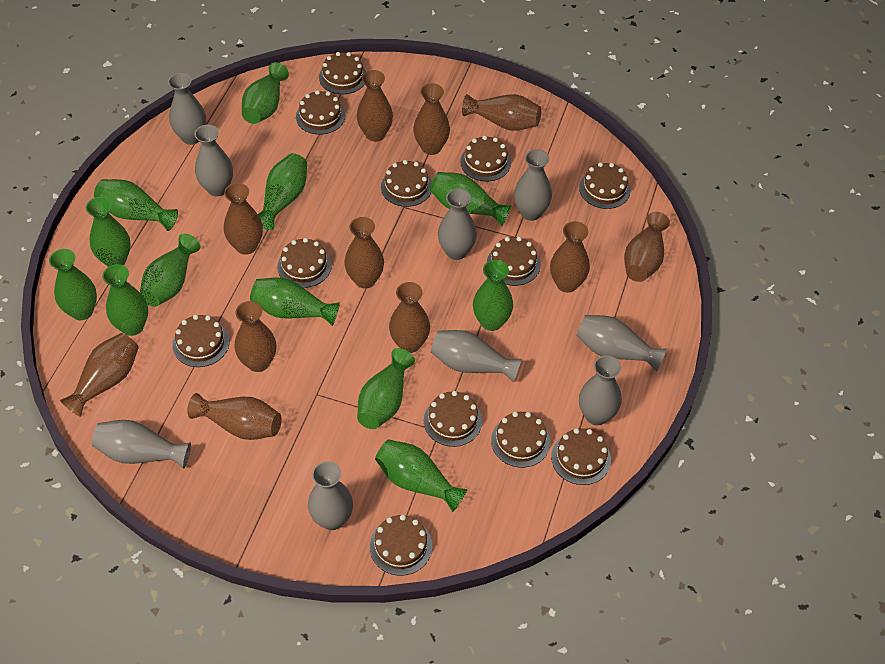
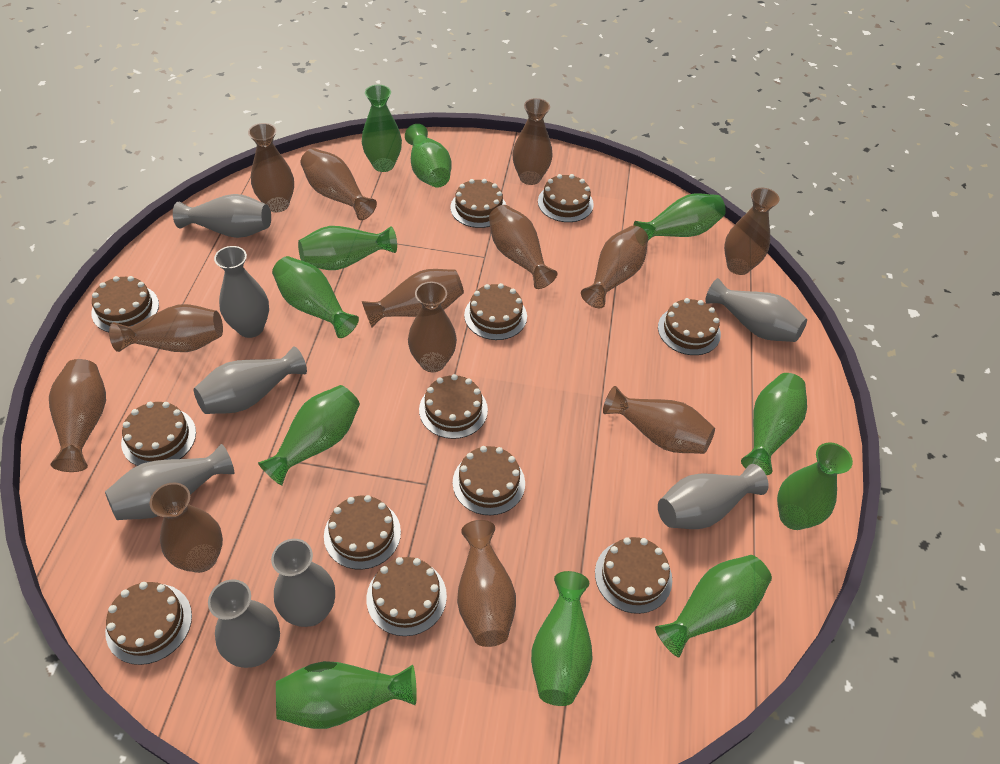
brown vase: [60,333,139,417] [188,393,282,440] [224,183,263,255] [234,301,276,372] [344,217,384,289] [357,70,393,142] [389,282,430,353] [413,83,450,155] [462,94,541,131] [550,221,590,293] [624,212,670,282] = 11 -> [49,359,106,472] [109,304,223,352] [150,482,223,573] [248,123,294,213] [301,148,377,220] [362,269,464,328] [408,282,457,372] [457,520,516,647] [489,205,558,289] [512,98,553,185] [581,225,648,308] [603,386,715,454] [724,188,780,275] = 13
green vase: [49,249,97,320] [86,197,131,267] [94,179,178,231] [102,264,148,336] [140,234,200,307] [242,62,289,124] [250,277,340,326] [258,153,307,230] [357,348,415,429] [375,439,467,512] [429,172,512,226] [473,260,513,331] = 12 -> [258,385,360,486] [272,256,359,338] [276,661,417,729] [298,226,397,270] [362,85,402,172] [405,124,452,188] [531,571,593,706] [634,194,726,241] [655,555,772,657] [741,373,807,475] [777,442,853,530] = 11
grey vase: [92,420,191,469] [168,73,206,145] [195,125,233,197] [308,461,353,530] [431,330,522,383] [438,188,477,260] [514,149,552,221] [576,315,667,372] [579,355,622,425] = 9 -> [105,444,234,520] [173,194,271,238] [194,346,307,414] [208,579,280,668] [214,246,269,338] [271,539,335,627] [658,464,769,529] [705,278,807,342] = 8

